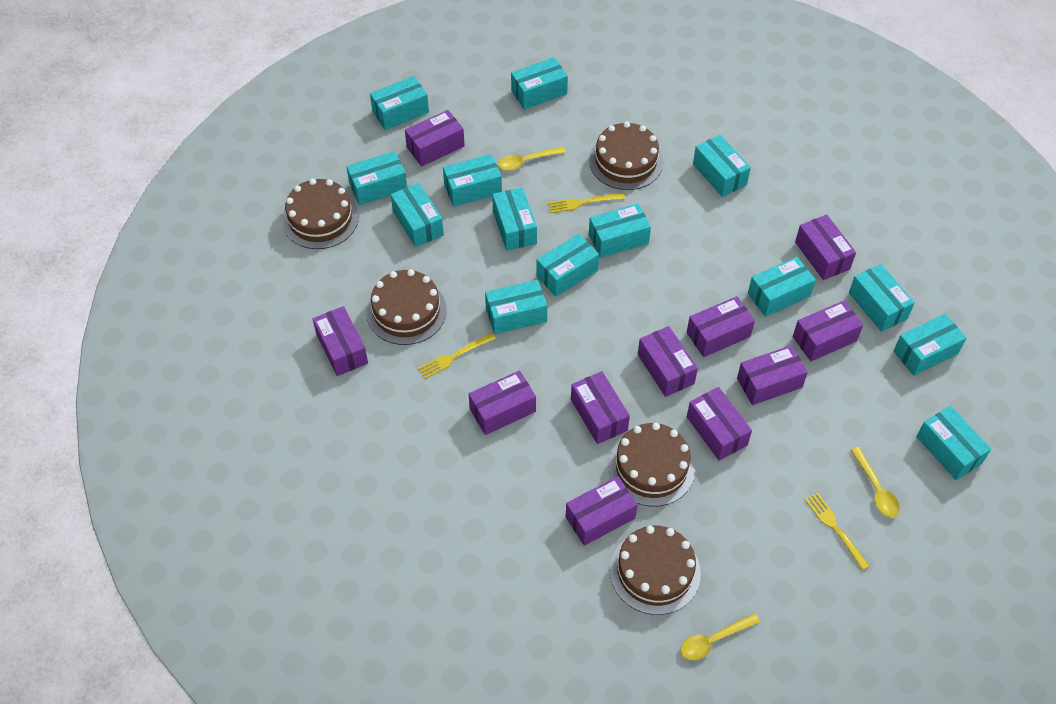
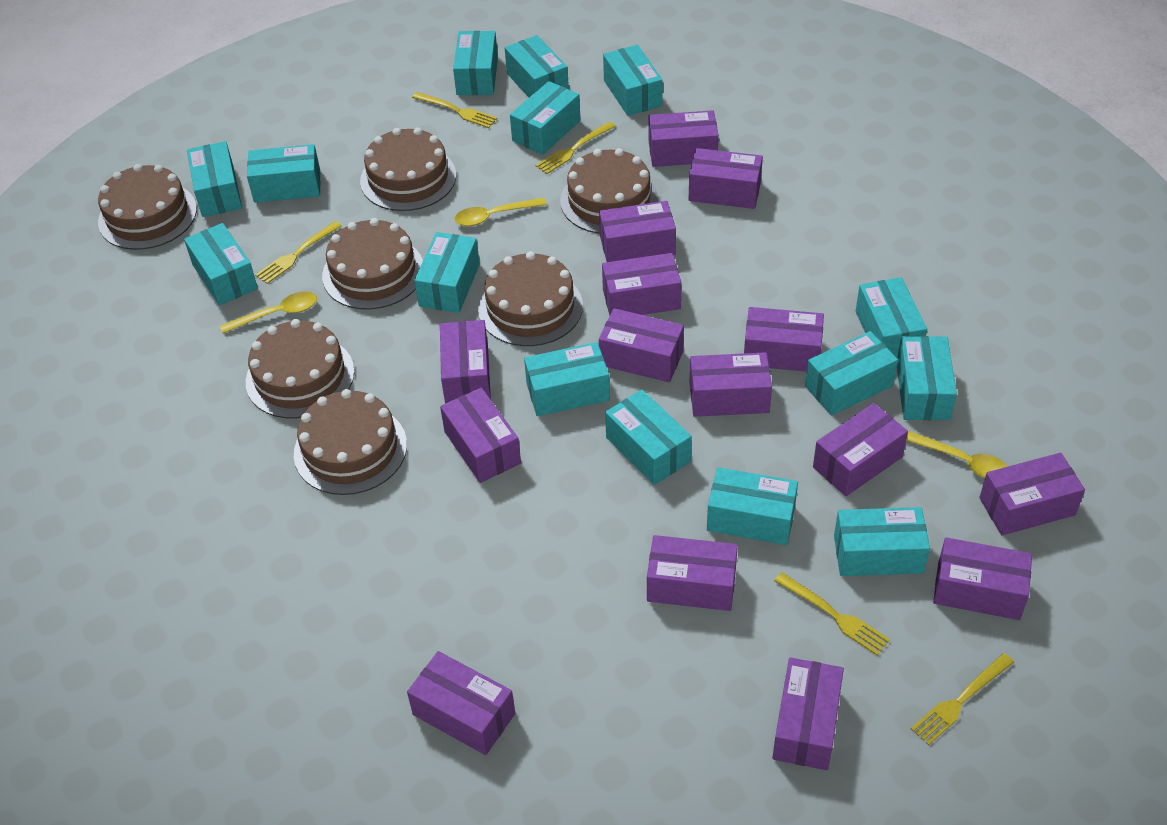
brown cake: [282,178,359,249] [366,269,447,345] [589,122,663,190] [608,423,695,507] [610,526,701,615] = 5 -> [98,164,197,250] [246,319,354,418] [294,389,407,495] [322,218,423,309] [360,127,456,211] [478,251,583,346] [560,148,659,234] = 7
purple box: [313,306,368,376] [405,110,465,166] [469,370,536,435] [566,476,638,546] [571,371,630,444] [638,326,698,397] [687,296,755,357] [687,387,752,461] [737,345,808,405] [793,300,863,361] [795,215,856,280] = 11 -> [407,651,515,755] [440,320,491,404] [440,388,521,483] [599,201,676,262] [599,308,684,382] [602,253,682,316] [647,535,738,611] [649,110,719,167] [689,148,763,209] [690,352,772,417] [744,307,824,372] [772,657,844,770] [813,403,908,496] [933,537,1032,620] [979,453,1085,535] = 15
turquoise box: [346,151,407,205] [370,76,429,130] [391,183,444,247] [443,154,502,207] [485,280,547,334] [492,187,537,251] [511,57,568,110] [536,234,599,297] [589,203,651,258] [693,135,751,197] [748,257,816,317] [849,264,915,332] [894,314,966,376] [917,406,991,480] = 14 -> [184,223,258,306] [187,141,242,217] [247,144,321,203] [414,232,480,313] [453,31,498,95] [505,35,569,97] [510,81,581,155] [524,342,610,416] [603,45,663,116] [605,390,692,485] [707,467,798,545] [805,331,898,416] [834,507,930,576] [856,277,927,358] [897,336,957,420] = 15
yellow fork: [418,333,496,379] [548,193,625,213] [805,492,870,570] = 3 -> [255,221,342,284] [412,92,497,128] [536,122,616,174] [774,572,890,655] [911,653,1014,745] = 5

